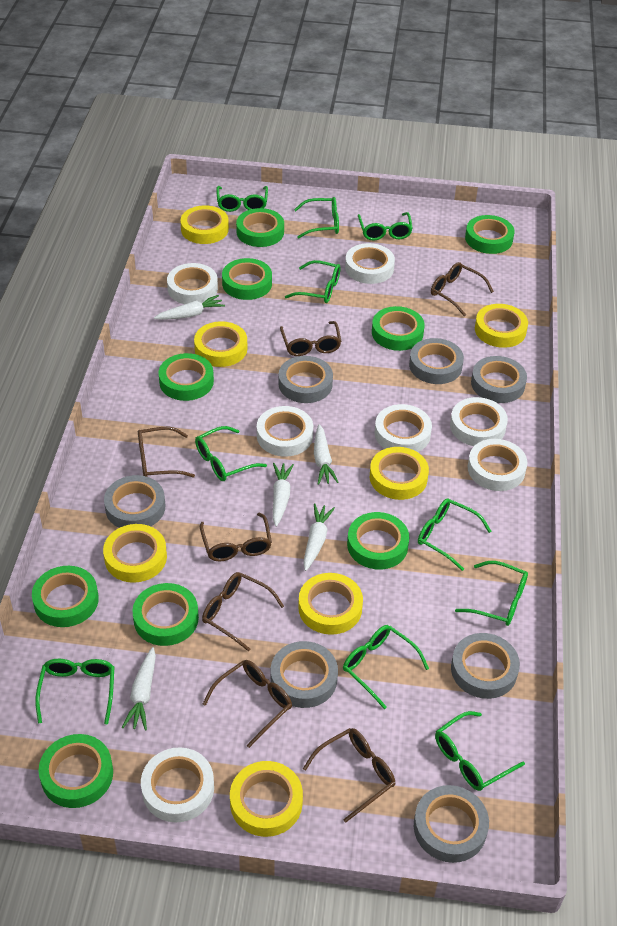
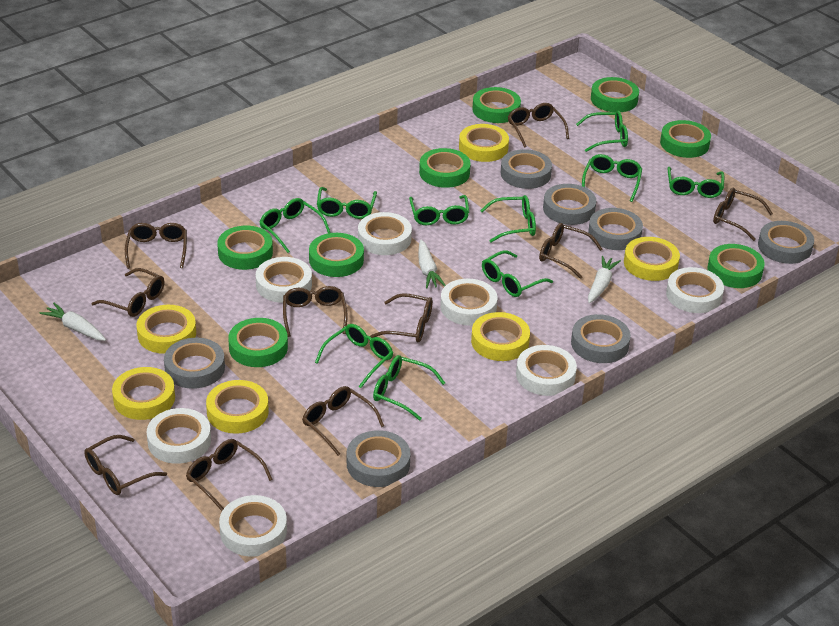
brown glasses: [138,427,195,477] [200,513,272,562] [202,572,284,652] [203,660,292,748] [280,321,341,356] [303,728,395,823] [431,262,494,317] = 7 -> [84,435,167,495] [91,268,164,317] [125,223,187,269] [186,439,273,511] [283,286,347,337] [303,386,384,456] [370,293,433,342] [508,103,569,148] [539,223,602,279] [713,188,773,241] = 10
green tape: [32,566,99,627] [39,734,113,808] [132,583,199,646] [158,353,214,401] [222,258,272,300] [236,208,284,247] [347,512,409,569] [372,306,425,351] [465,215,515,254] = 9 -> [217,226,273,270] [228,318,288,367] [309,233,364,277] [419,148,471,188] [472,87,521,123] [591,77,639,112] [660,120,711,158] [708,244,765,288] = 8
white carrot: [122,647,156,731] [154,295,225,320] [273,463,294,527] [303,504,335,571] [314,424,339,485] = 5 -> [40,303,106,341] [418,240,446,288] [588,256,621,303] = 3
yellow tape: [103,524,167,583] [180,205,229,244] [194,321,247,367] [230,761,303,837] [298,573,363,635] [370,447,429,500] [475,304,528,348] = 7 -> [112,367,175,420] [136,305,196,354] [206,380,269,434] [459,124,509,162] [471,312,530,361] [624,237,680,281] = 6

